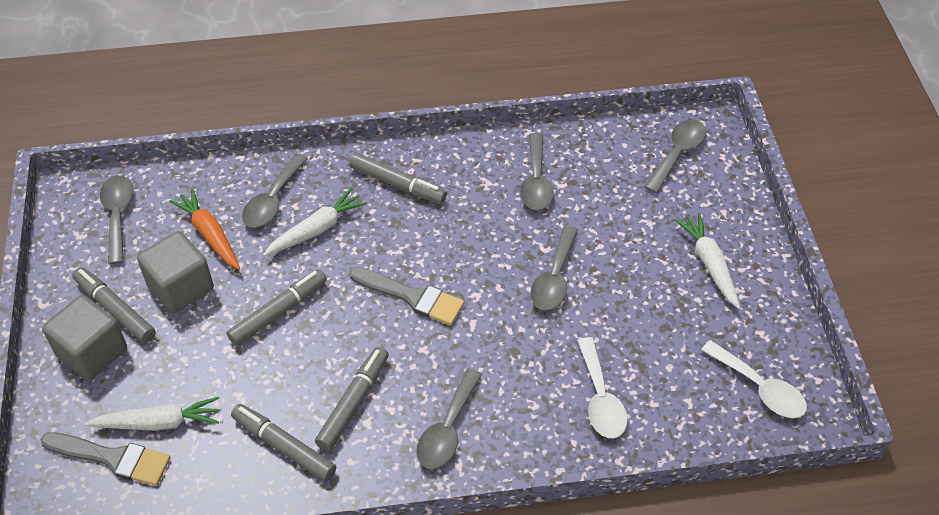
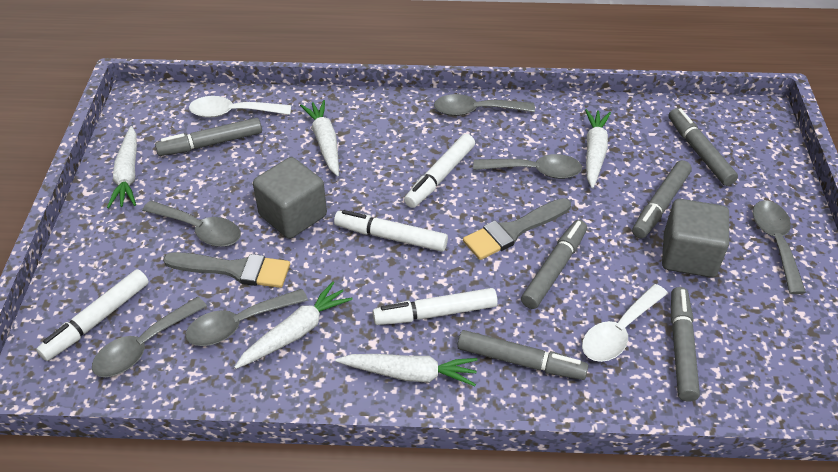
grey marker: [72,267,156,343] [226,269,327,346] [231,404,336,482] [315,347,389,451] [349,153,447,204] = 5 -> [155,117,262,156] [457,330,589,380] [521,220,587,309] [632,160,692,238] [669,108,738,186] [671,287,700,401] = 6
orange carrot: [169,188,240,270] = 1 -> none = 0
white carrot: [85,397,219,431] [263,188,367,256] [675,213,740,309] = 3 -> [107,126,137,208] [234,282,353,369] [300,100,339,176] [336,354,478,386] [585,109,611,188] = 5
white marker: none = 0 -> [36,269,149,361] [334,210,448,252] [373,288,498,325] [404,134,475,208] = 4

